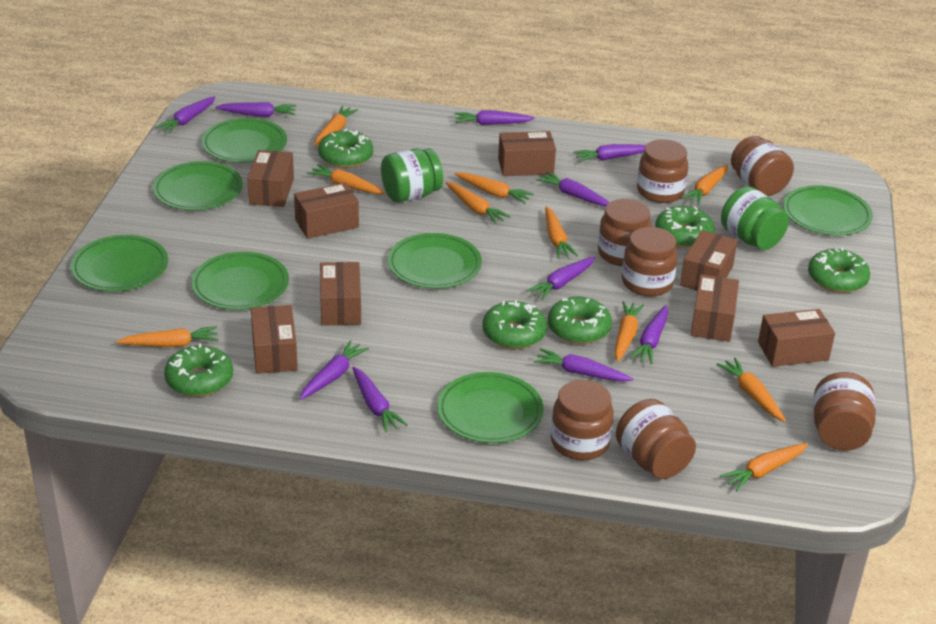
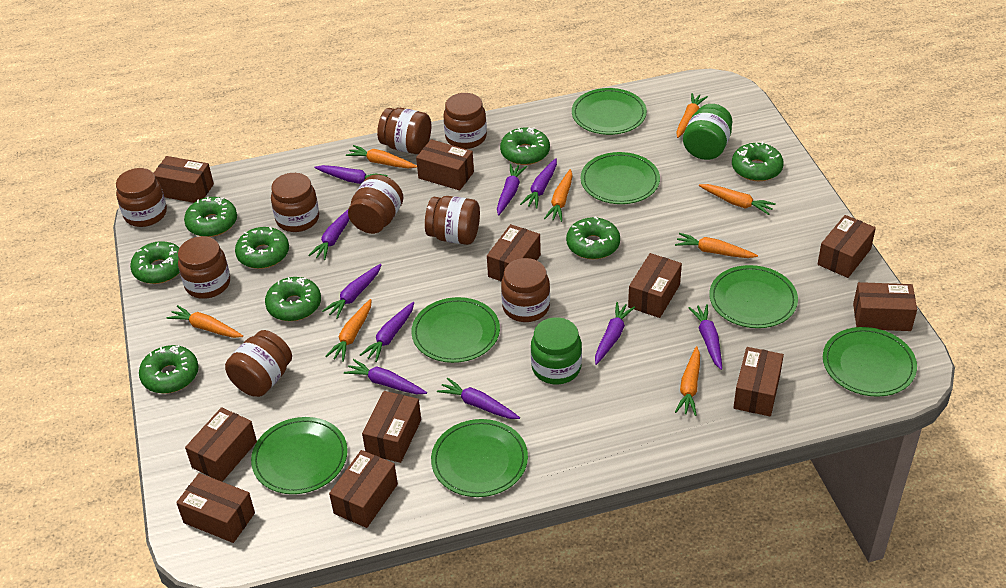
brown box: [247,150,294,207] [251,305,298,374] [294,183,359,239] [320,262,361,326] [498,131,556,176] [680,230,737,291] [691,274,739,342] [758,309,835,367] = 8 -> [154,156,214,203] [176,473,255,543] [185,407,257,482] [329,450,398,528] [362,391,421,463] [416,139,474,190] [487,224,541,282] [628,253,682,318] [733,347,784,416] [817,215,876,278] [853,282,917,331] = 11
brown jar: [551,380,614,460] [598,199,652,266] [616,399,696,479] [622,227,678,297] [637,139,688,203] [731,136,794,196] [813,372,876,451] = 7 -> [116,168,167,227] [178,236,230,299] [225,330,292,397] [271,173,319,232] [348,174,403,234] [377,108,431,154] [425,196,480,245] [443,93,487,149] [501,258,550,322] = 9
green donut: [164,343,233,397] [318,129,373,168] [483,300,547,349] [548,297,612,344] [655,206,715,248] [808,248,870,293] = 6 -> [130,241,180,284] [139,345,199,394] [184,197,237,237] [235,227,289,269] [265,277,321,321] [500,127,550,165] [566,217,620,259] [732,142,784,181] = 8
orange carrot: [116,326,218,347] [307,164,386,194] [314,106,358,146] [446,182,511,224] [455,172,534,204] [545,207,578,259] [615,301,644,362] [681,164,728,205] [716,358,786,422] [720,443,808,491] = 10 -> [167,305,243,338] [325,299,372,362] [346,145,417,169] [544,169,573,222] [675,233,758,258] [675,346,700,416] [676,93,708,138] [699,184,776,215] = 8

